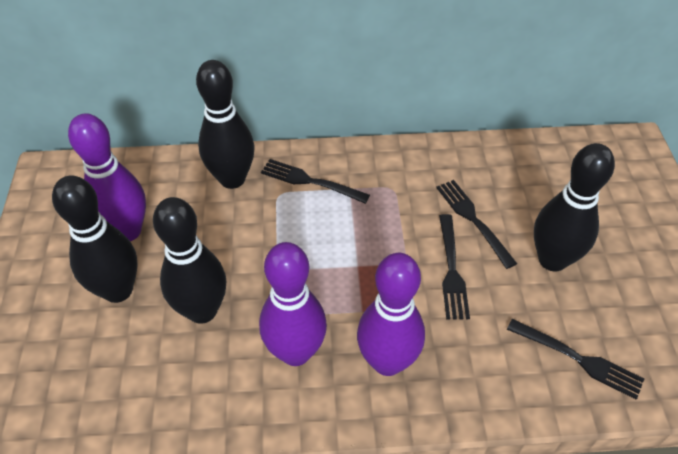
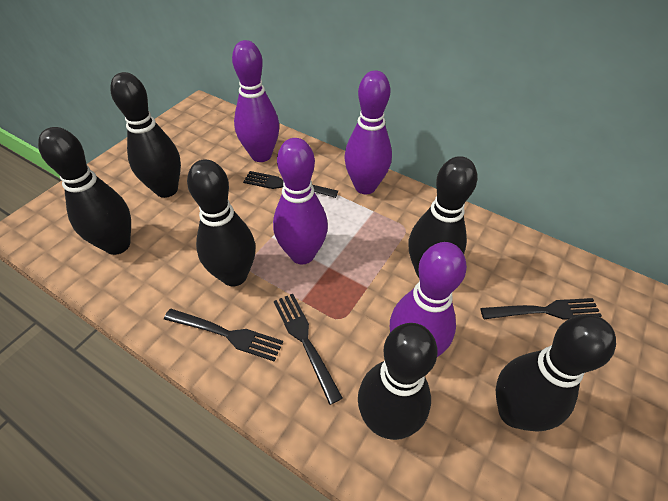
black bowling pin: [52,175,138,303] [153,197,226,324] [196,60,254,189] [534,143,615,272] = 4 -> [38,127,131,255] [110,72,181,198] [187,160,256,286] [358,323,438,440] [409,156,477,277] [496,315,616,432] = 6
purple bowling pin: [68,113,146,241] [259,242,327,366] [357,253,425,376] = 3 -> [232,40,279,162] [273,138,328,264] [344,70,392,194] [390,242,467,357] = 4

